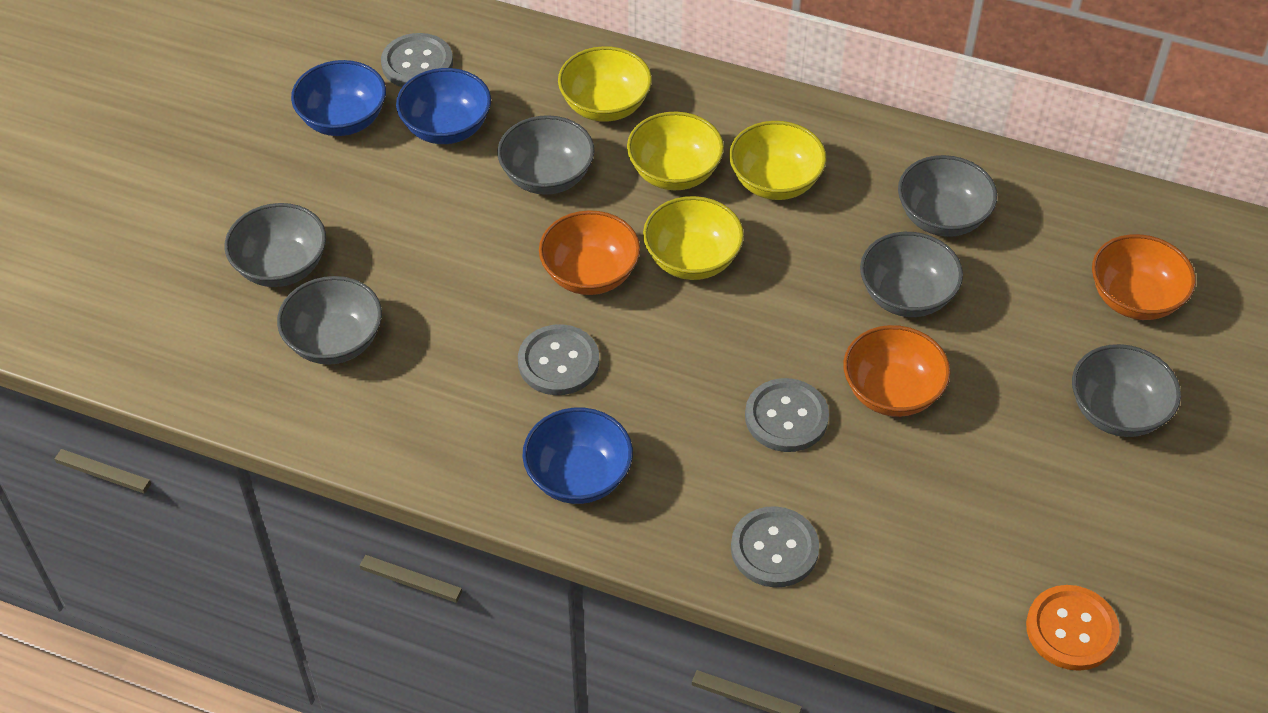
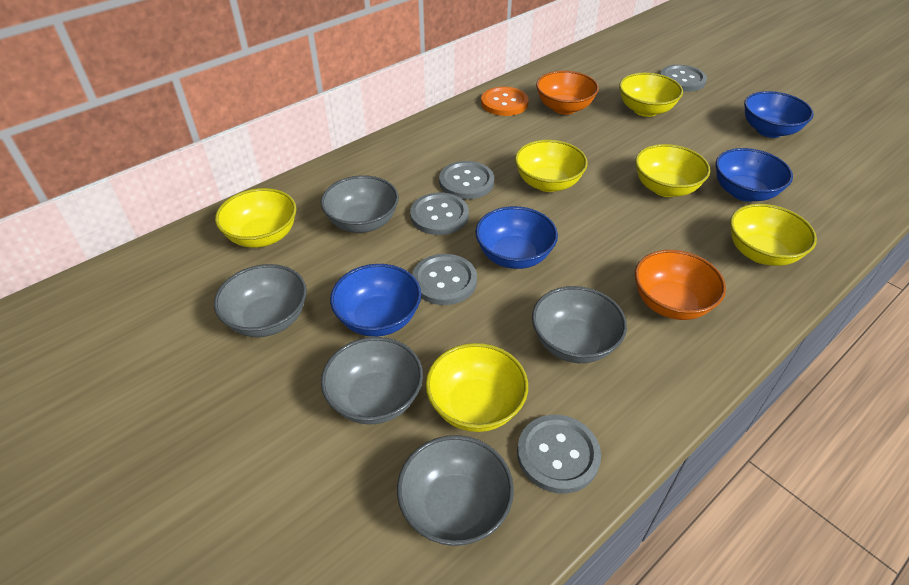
blue bowl: [291,60,386,136] [396,68,491,144] [523,408,633,504] = 3 -> [330,264,421,337] [476,206,558,269] [716,148,793,202] [744,91,814,138] = 4
grey bowl: [225,203,326,287] [277,276,382,365] [497,115,595,195] [860,232,963,317] [898,155,997,237] [1072,344,1181,437] = 6 -> [214,264,307,337] [321,175,399,233] [321,337,423,425] [397,435,514,546] [532,286,627,363] = 5
grey button: [381,33,453,87] [518,324,599,395] [731,506,819,588] [745,378,829,452] = 4 -> [410,193,469,235] [412,254,477,305] [439,161,494,199] [517,415,601,494] [660,65,707,92] = 5
orange bowl: [539,210,640,295] [843,325,951,417] [1092,234,1196,320] = 3 -> [536,71,599,115] [635,250,726,320] = 2
yellow bowl: [558,46,652,122] [627,112,724,190] [643,196,744,280] [729,121,826,200] = 4 -> [215,188,297,248] [426,343,528,432] [515,140,588,192] [619,73,683,117] [635,144,710,197] [730,204,817,266] = 6

